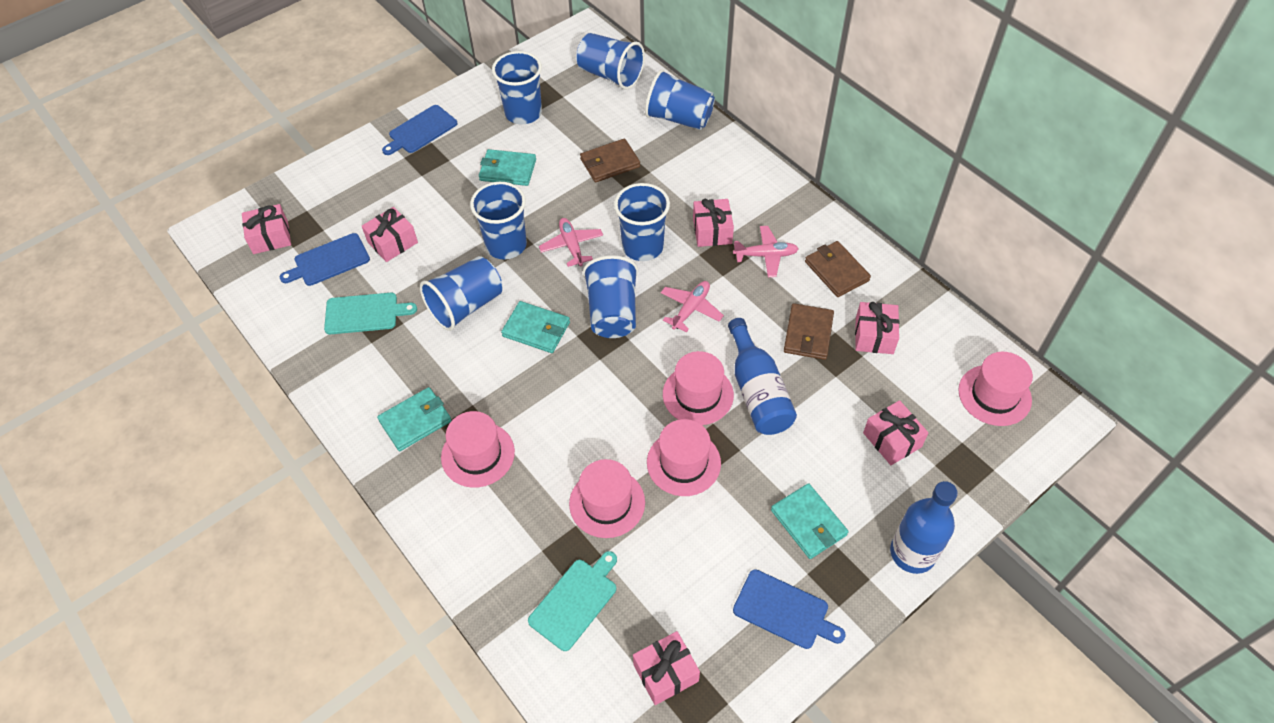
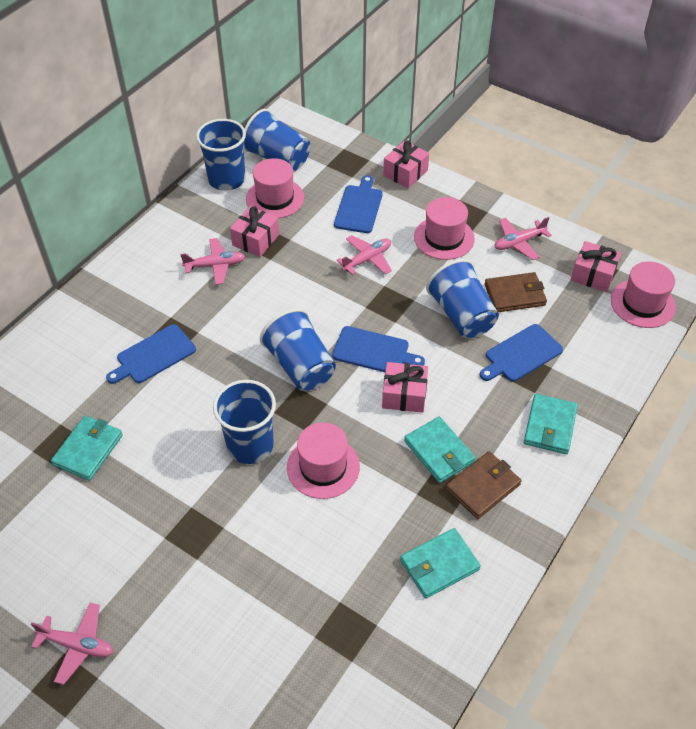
blue bottle: [728,318,797,435] [890,481,958,574] = 2 -> none = 0
blue cup: [420,256,502,331] [470,182,527,259] [492,51,542,124] [577,33,645,90] [583,255,638,338] [614,183,670,261] [645,69,715,130] = 7 -> [196,119,246,191] [213,380,276,464] [244,109,310,172] [260,308,336,391] [426,259,499,338] = 5
blue cutting board: [280,233,370,286] [382,105,457,155] [733,569,846,649] = 3 -> [106,324,196,384] [332,326,425,372] [334,175,383,233] [480,324,563,382] = 4
brown wallet: [580,138,640,183] [784,303,834,360] [805,241,871,297] = 3 -> [446,451,521,519] [485,272,547,312] = 2
pink gift: [242,204,291,254] [362,207,418,262] [633,631,700,705] [693,199,734,247] [855,302,899,354] [863,400,928,465] = 6 -> [230,206,279,257] [382,362,428,413] [383,140,429,188] [571,241,621,292] = 4
pink hat: [441,411,515,488] [569,459,645,538] [647,419,721,496] [663,351,734,425] [958,352,1033,426] = 5 -> [246,158,304,218] [287,422,360,499] [414,197,475,260] [611,261,676,328] = 4
pink plane: [539,218,603,267] [661,281,724,332] [733,226,799,277] = 3 -> [31,603,113,685] [180,238,245,285] [336,235,392,275] [495,217,552,260] = 4
turquoise cutting board: [324,293,417,334] [528,551,617,651] = 2 -> none = 0

